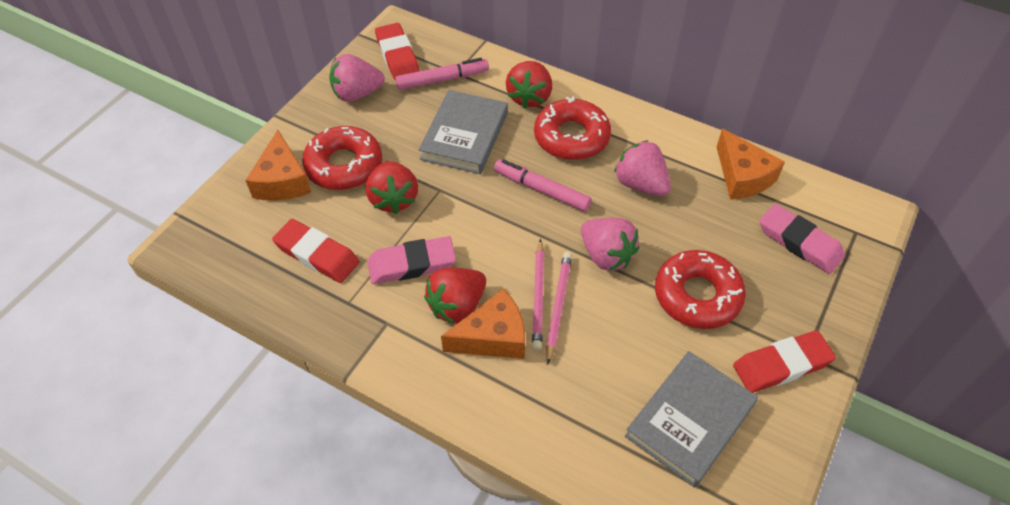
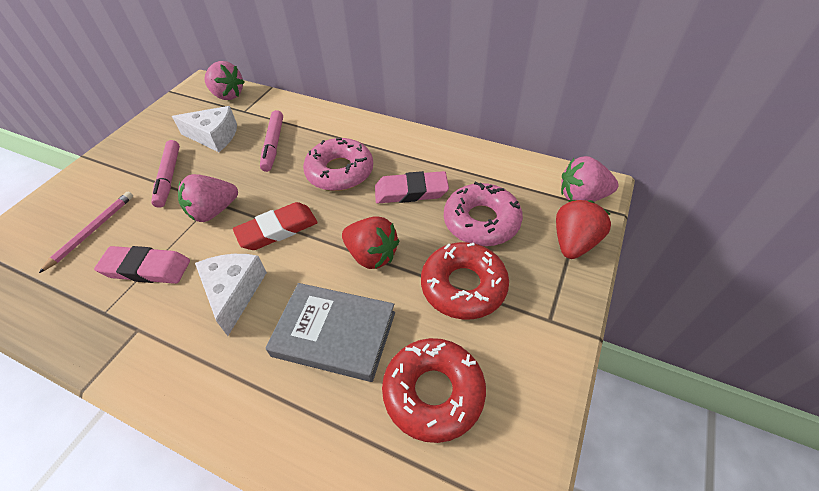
grey book: [418,90,508,174] [625,351,758,488] = 2 -> [265,283,395,382] = 1
orange cheese: [245,130,311,201] [441,288,525,359] [717,128,785,200] = 3 -> none = 0
pink donut: none = 0 -> [303,138,373,191] [444,182,523,246] = 2
pink pencil: [532,239,545,350] [546,252,572,365] = 2 -> [39,192,133,273] = 1
red donut: [302,126,382,190] [534,96,611,160] [655,250,746,329] = 3 -> [382,338,486,443] [421,242,509,319] = 2
red eraser: [272,219,360,283] [375,23,420,81] [733,330,836,393] = 3 -> [233,202,318,250] = 1
red strawberry: [366,161,418,214] [424,268,486,324] [506,61,552,109] = 3 -> [342,216,399,269] [556,200,611,259] = 2
white cheese: none = 0 -> [172,106,237,152] [195,254,267,336] = 2

